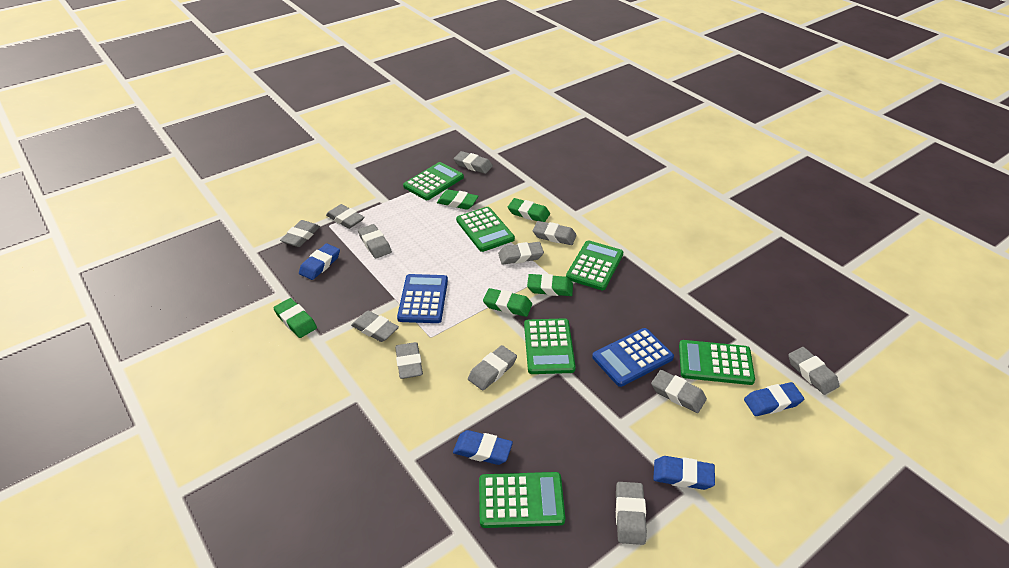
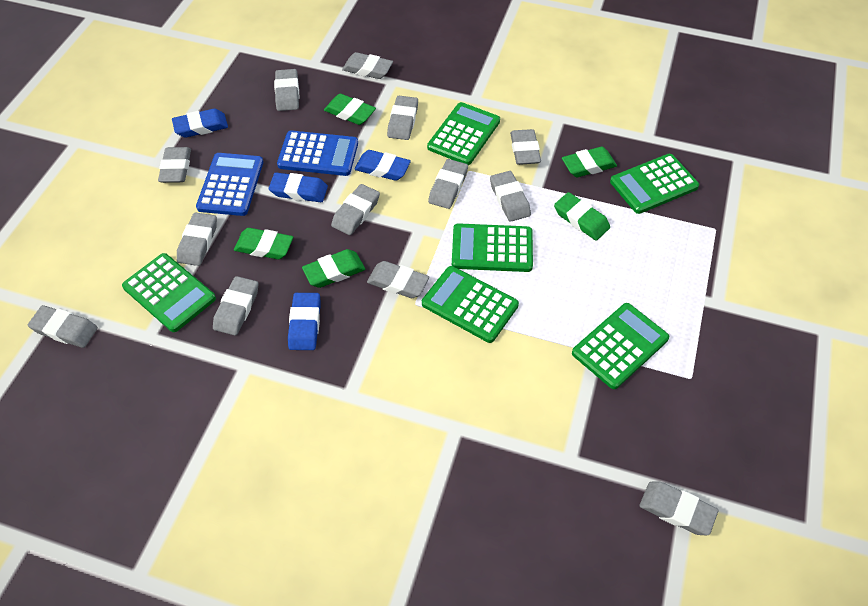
grey eraser: [280,220,320,247] [326,204,364,229] [351,311,399,342] [358,224,392,258] [395,342,423,379] [454,151,493,174] [468,345,517,390] [498,242,544,265] [533,221,577,245] [616,482,647,545] [651,370,707,413] [788,347,839,395] = 12 -> [28,305,98,348] [158,147,191,183] [177,212,217,266] [213,276,259,335] [274,69,299,111] [331,184,380,235] [342,52,393,79] [367,261,429,298] [387,96,418,140] [428,159,468,209] [490,171,531,222] [510,129,541,165] [640,482,718,535] = 13

